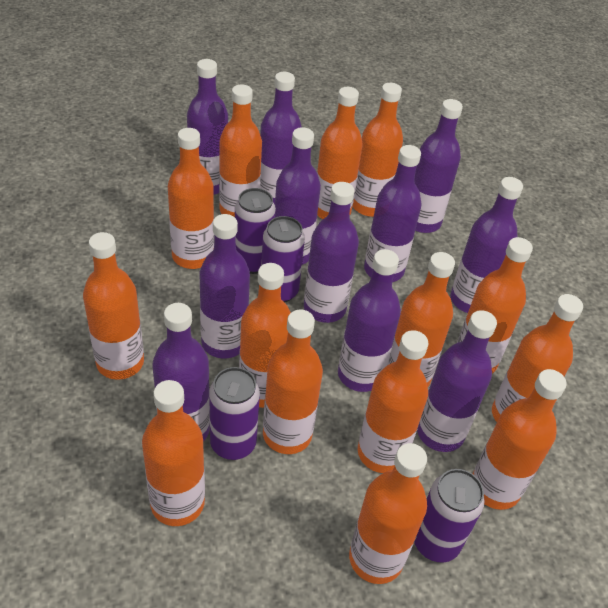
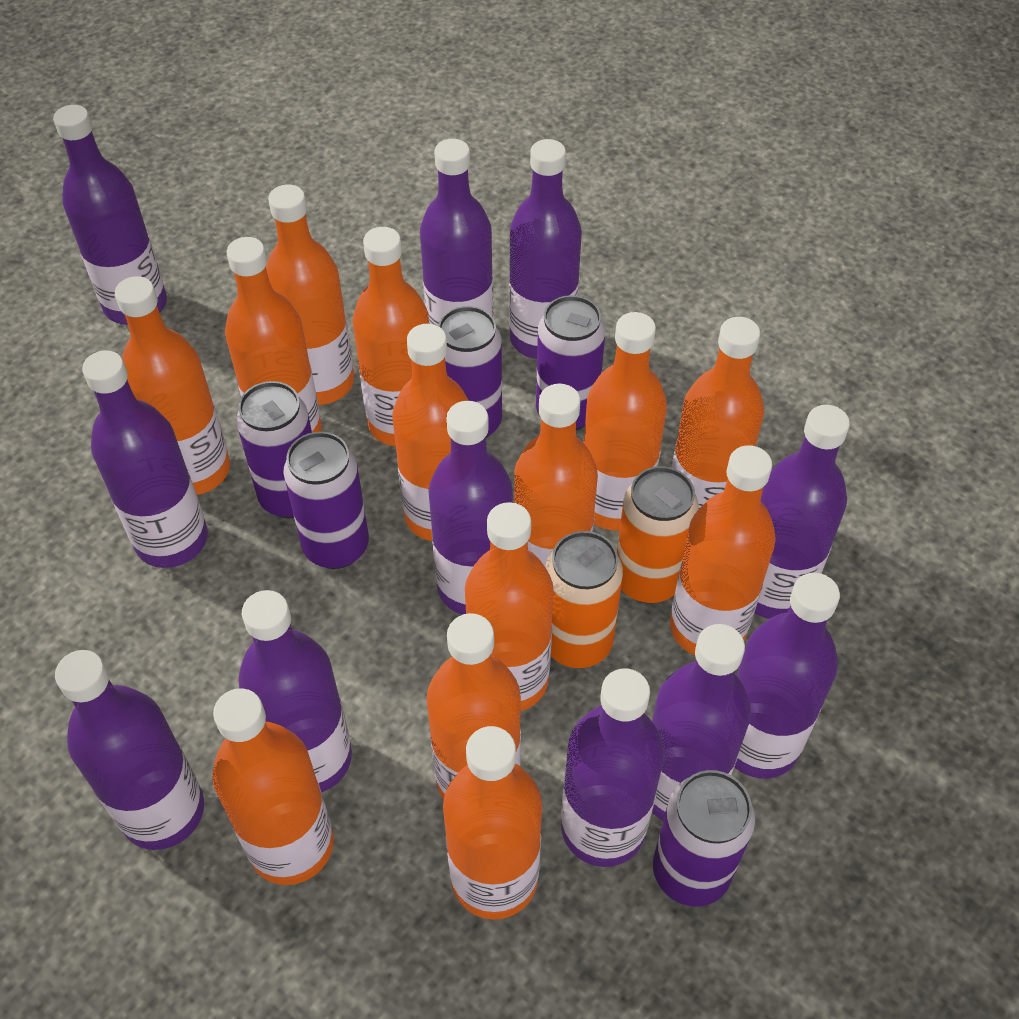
orange bottle: [83,232,144,380] [142,380,205,526] [168,128,214,269] [219,84,262,217] [239,263,291,408] [263,310,323,454] [317,87,363,219] [349,443,427,584] [352,83,403,217] [358,330,429,473] [388,252,455,387] [457,237,533,374] [473,369,567,510] [492,294,583,422] = 14 -> [115,276,230,495] [213,688,334,885] [225,237,322,433] [266,184,354,405] [353,227,429,446] [392,324,469,541] [427,613,521,800] [443,726,542,920] [465,502,554,711] [514,384,598,567] [583,312,667,531] [670,445,776,655] [671,317,764,510] = 13
orange can: none = 0 -> [545,531,623,668] [617,466,698,604] = 2
purple can: [209,367,260,460] [235,188,276,274] [261,216,305,302] [414,469,485,563] = 4 -> [236,381,312,518] [283,432,369,569] [438,306,502,438] [536,295,605,430] [653,770,755,907] = 5

